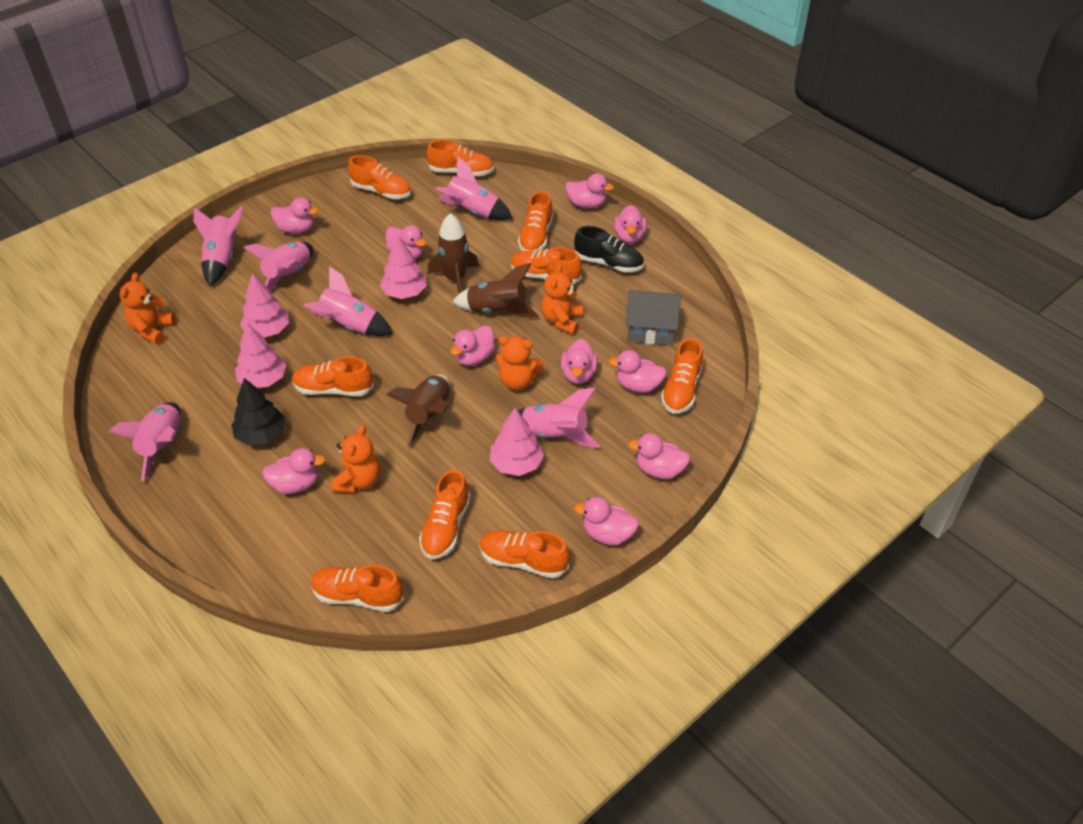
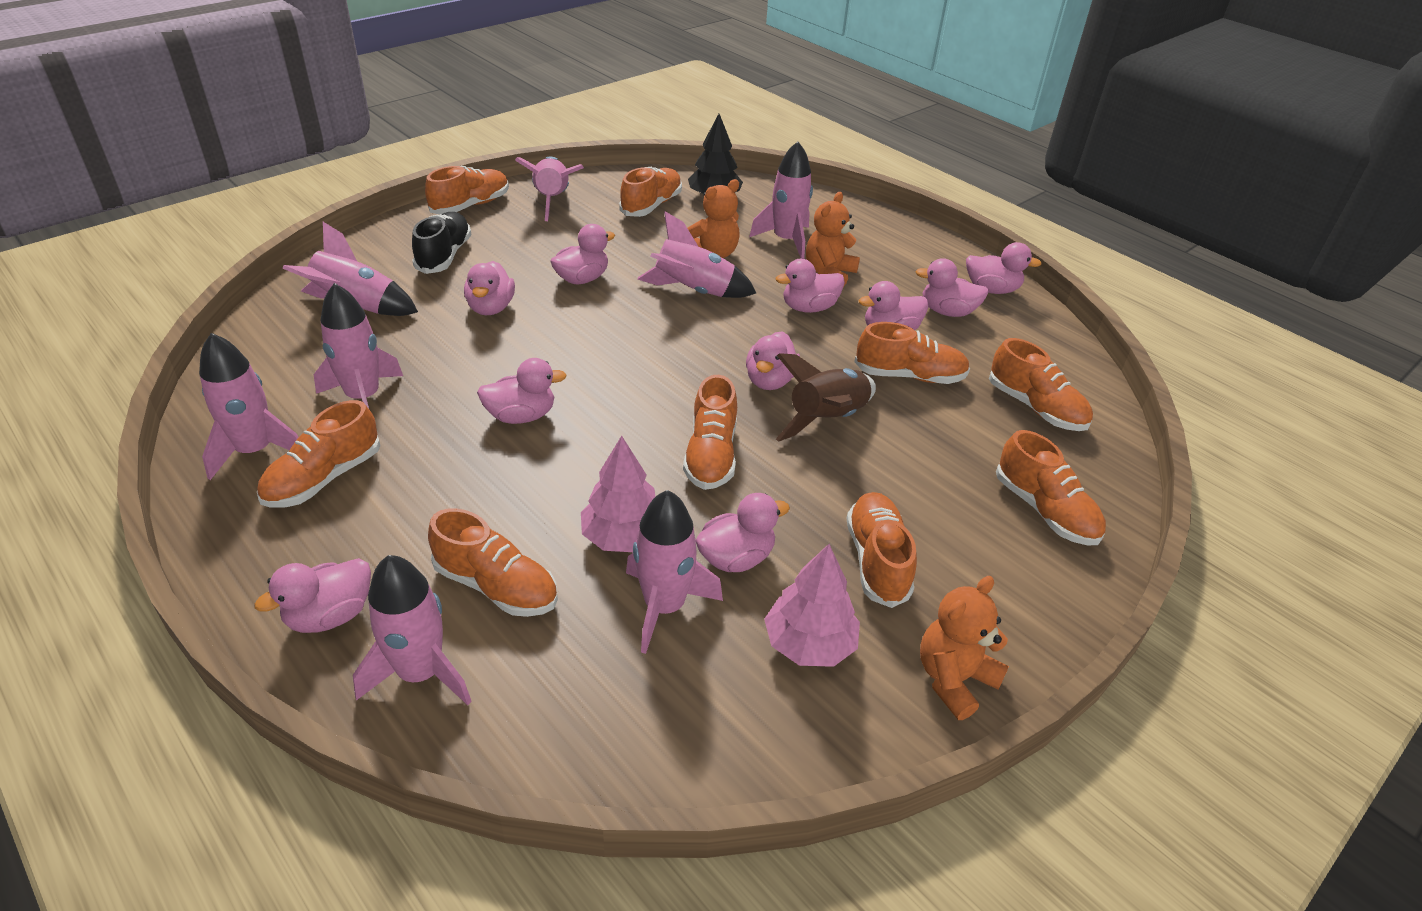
brown rocket: [386,374,450,447] [428,213,479,293] [452,263,539,318] = 3 -> [776,353,876,442] = 1
grey house: [626,290,681,346] = 1 -> none = 0
orange teddy bear: [120,273,175,344] [331,425,380,493] [495,336,544,390] [541,264,583,335] = 4 -> [688,179,740,258] [806,192,860,286] [920,576,1009,720] = 3
pink rocket: [108,402,181,481] [193,206,243,286] [243,241,313,291] [303,266,393,336] [436,156,513,220] [518,387,600,448] = 6 -> [199,333,299,480] [282,222,418,316] [314,283,403,409] [353,555,472,705] [515,157,584,221] [626,490,723,654] [638,211,756,298] [749,141,813,259] = 8
pink tree: [235,323,286,388] [240,273,289,338] [380,235,427,299] [490,408,544,476] = 4 -> [581,436,656,552] [764,544,860,667] = 2

